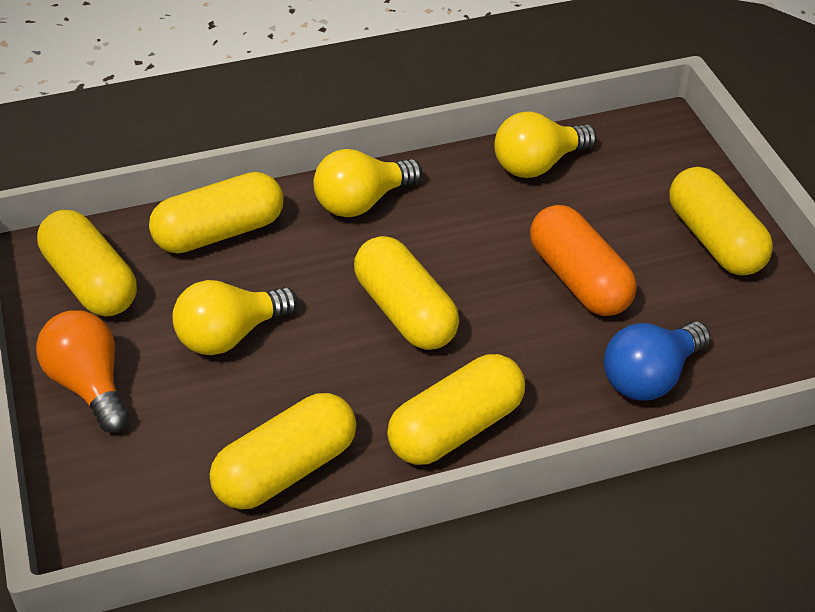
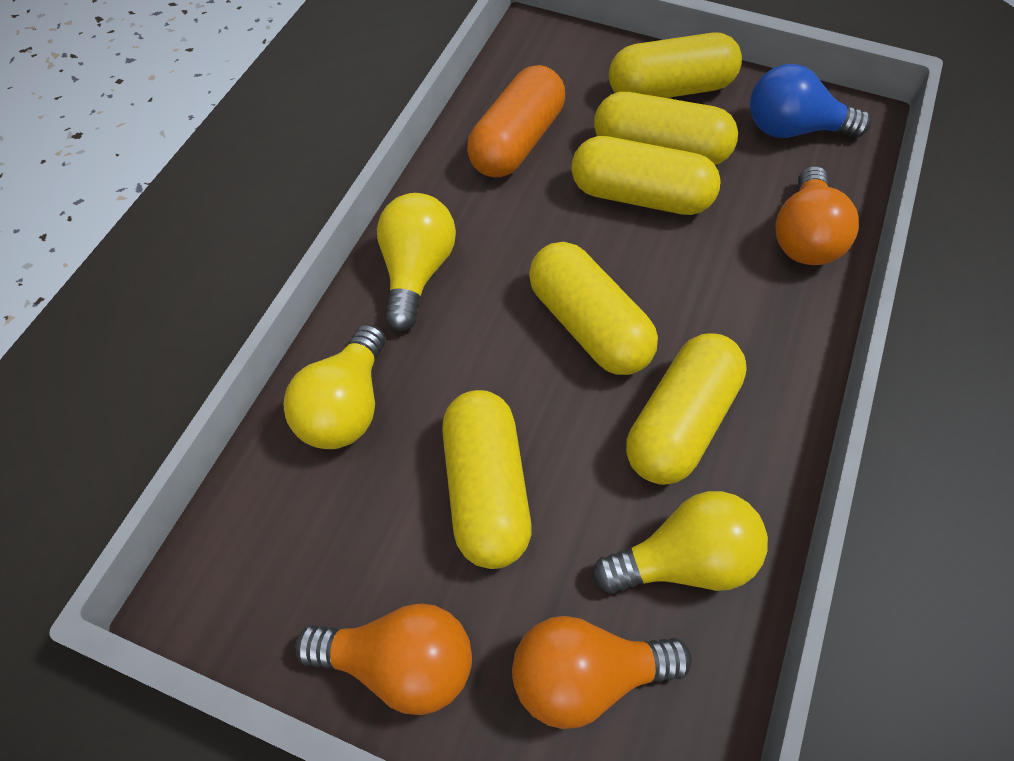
orange light bulb: [36,310,129,433] = 1 -> [295,603,472,715] [512,616,692,729] [775,166,859,265] = 3

